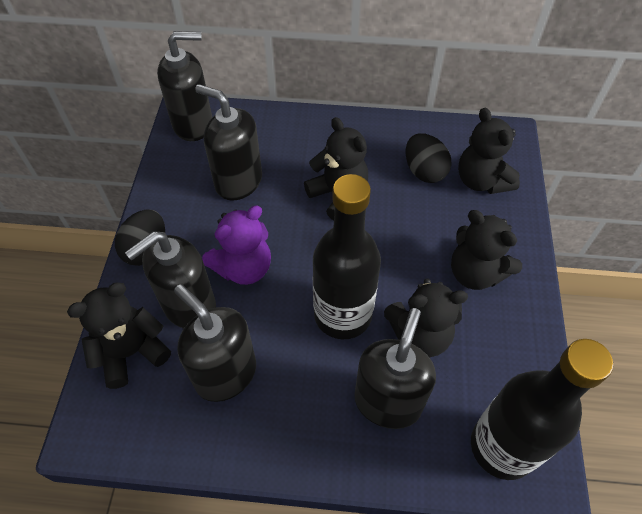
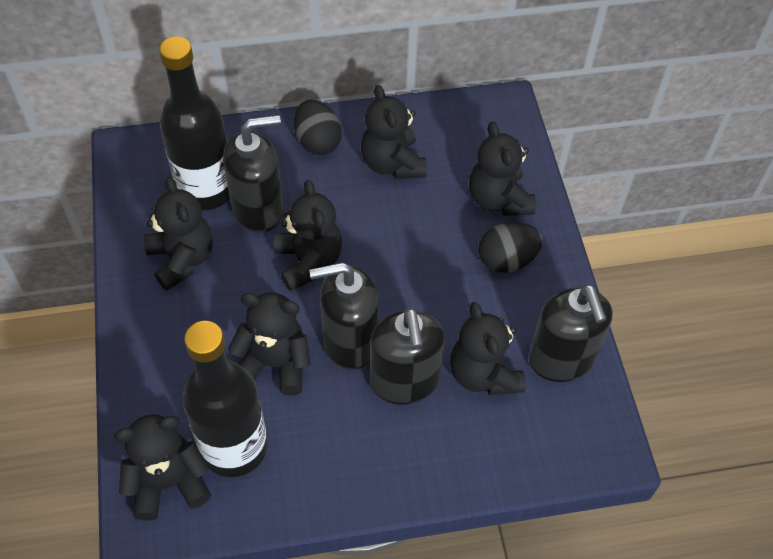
black soap dispenser: [125,231,216,329] [157,31,212,141] [174,284,256,402] [195,84,262,201] [354,308,436,429] = 5 -> [223,115,283,233] [309,262,379,370] [370,308,445,405] [529,284,612,382] = 4
black teddy bear: [67,282,171,389] [304,117,368,220] [384,278,468,357] [451,210,522,290] [458,108,520,194] = 5 -> [114,414,211,521] [144,177,213,291] [228,292,311,395] [274,180,342,291] [361,85,427,179] [450,302,525,395] [469,122,536,216] = 7
purple teddy bear: [202,206,271,285] = 1 -> none = 0

